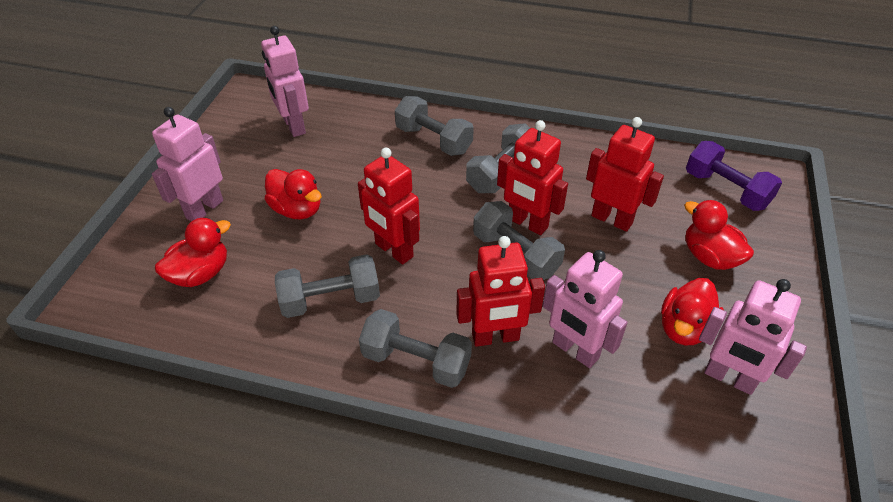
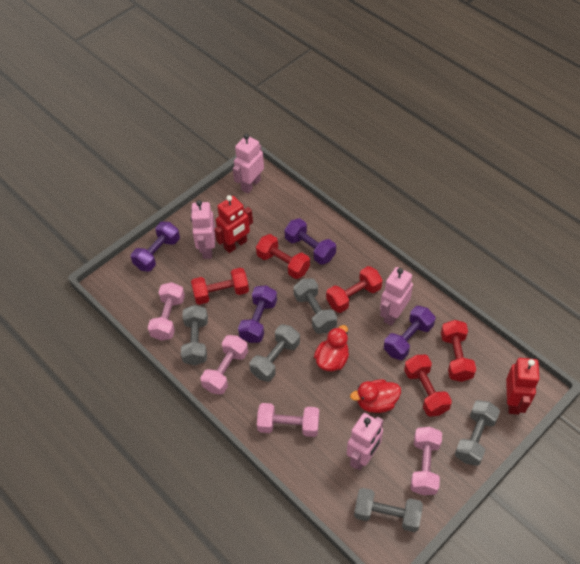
pink dumbbell: none = 0 -> [148,282,185,341] [200,335,248,395] [257,403,319,437] [411,427,442,495] = 4
purple dumbbell: [686,141,782,211] = 1 -> [131,222,180,272] [238,285,277,343] [284,218,336,265] [384,306,435,360] = 4
red duck: [155,217,231,287] [265,169,322,220] [661,278,724,345] [684,200,754,270] = 4 -> [314,325,349,371] [350,379,401,413] = 2
red dumbbell: none = 0 -> [191,268,249,305] [256,234,310,279] [326,266,383,313] [404,355,452,417] [441,320,476,382] = 5
red robot: [358,147,420,265] [456,236,545,347] [497,120,568,235] [586,117,664,232] = 4 -> [214,195,253,253] [506,358,540,415] = 2

